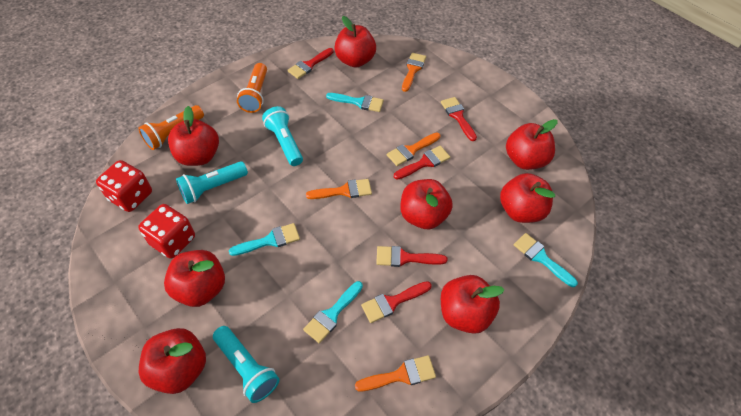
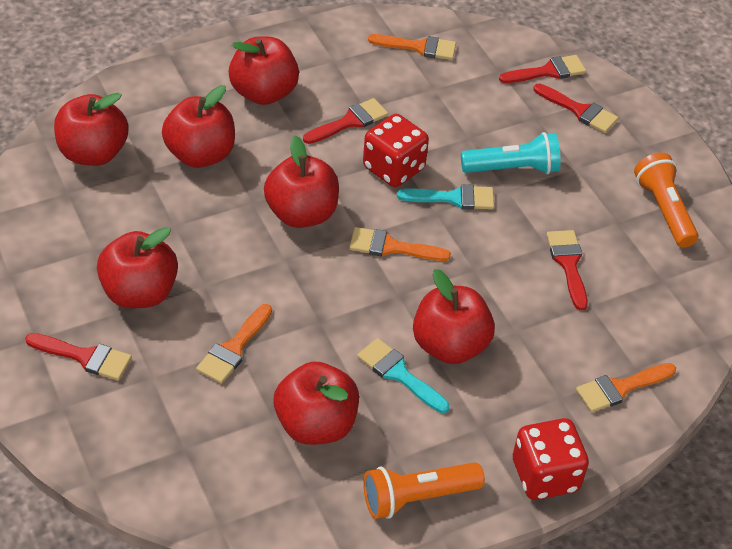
red apple: [139,328,206,394] [164,250,225,307] [168,106,219,166] [334,16,376,67] [400,179,453,229] [441,275,504,334] [500,173,555,223] [506,119,557,170] = 8 -> [54,93,129,166] [97,227,178,308] [162,85,235,168] [229,36,299,105] [264,136,339,228] [274,361,359,445] [413,269,495,364] = 7
turquoise brush: [229,223,300,256] [303,281,363,343] [326,93,384,112] [514,233,578,287] = 4 -> [357,338,449,413] [397,184,494,210] = 2
turquoise flashlight: [176,161,248,204] [213,326,280,403] [262,106,303,166] = 3 -> [461,132,561,174] = 1

